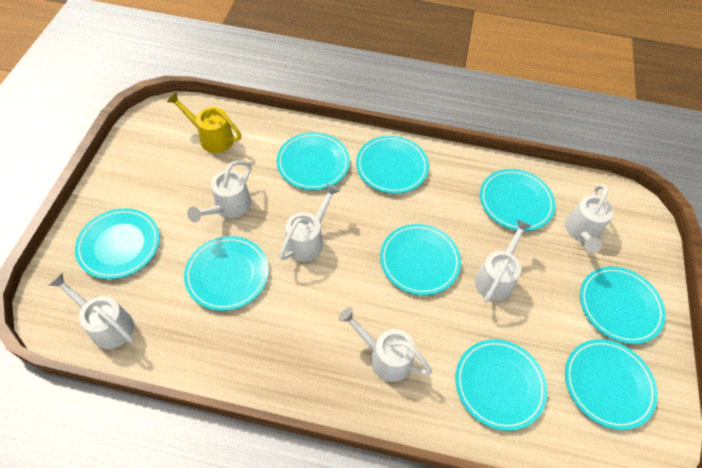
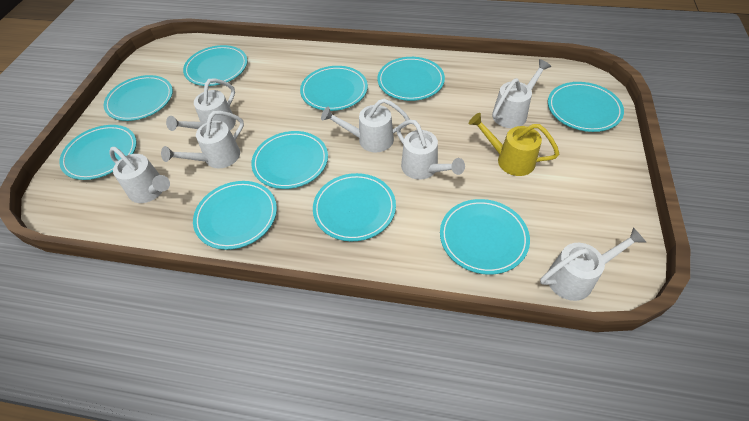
turquoise plate: [75,208,160,279] [184,236,269,311] [277,132,350,190] [356,136,429,194] [380,224,461,295] [455,339,547,431] [480,169,555,231] [565,339,658,430] [580,267,666,344] = 9 -> [59,125,137,180] [104,75,173,121] [183,45,247,86] [193,181,277,250] [251,131,328,189] [300,66,368,111] [313,173,396,241] [377,57,445,101] [440,199,530,275] [548,82,624,132] = 10
white watering can: [49,273,134,349] [187,161,251,223] [279,184,340,262] [338,307,432,382] [474,219,531,303] [565,184,613,253] = 6 -> [109,147,170,203] [161,111,244,168] [166,78,236,131] [321,99,410,152] [396,120,465,180] [492,59,551,128] [540,227,647,301] = 7

